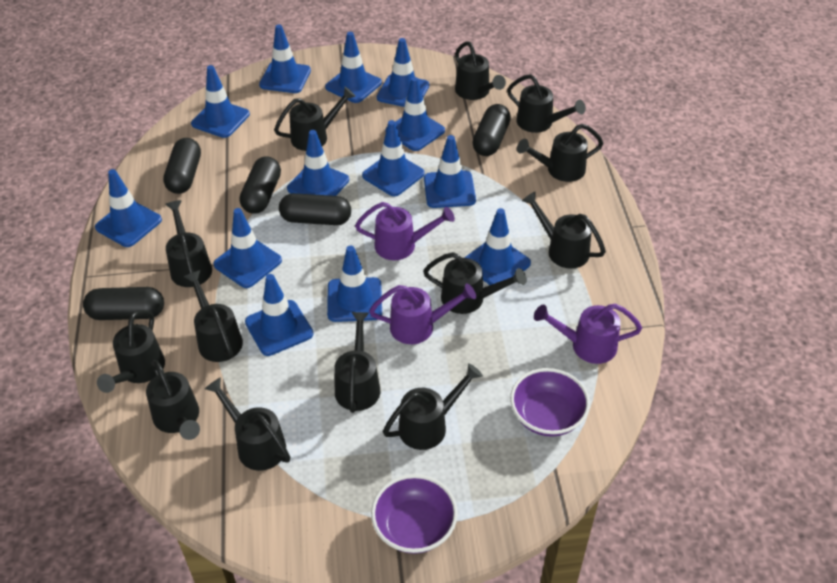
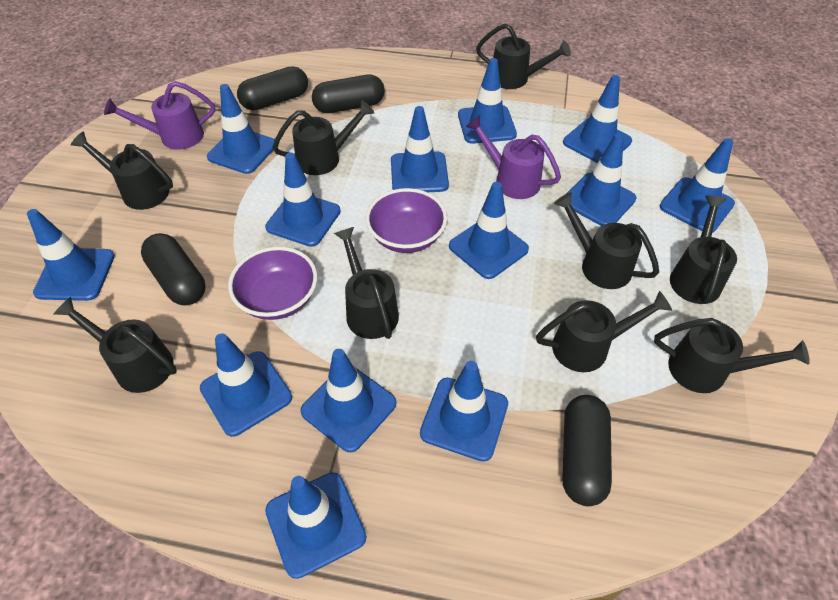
black capsule: [83,287,164,320] [163,138,201,194] [240,156,281,214] [279,193,351,225] [472,104,511,156] = 5 -> [141,233,205,306] [237,66,308,110] [312,75,385,113] [562,395,612,506] = 4
black watering can: [97,310,165,393] [146,360,200,440] [165,200,212,287] [184,270,243,362] [205,377,290,471] [274,87,356,151] [334,312,380,413] [383,363,483,450] [423,252,527,314] [455,42,506,100] [507,74,586,133] [517,124,603,182] [522,191,606,269] = 13 -> [54,297,177,393] [71,131,173,210] [272,100,374,175] [334,227,399,339] [476,23,571,89] [536,291,672,372] [554,192,659,289] [654,318,810,393] [670,195,737,304] = 9
purple watering can: [355,202,455,260] [369,283,476,344] [534,304,642,364] = 3 -> [104,81,215,150] [465,115,561,199] = 2

